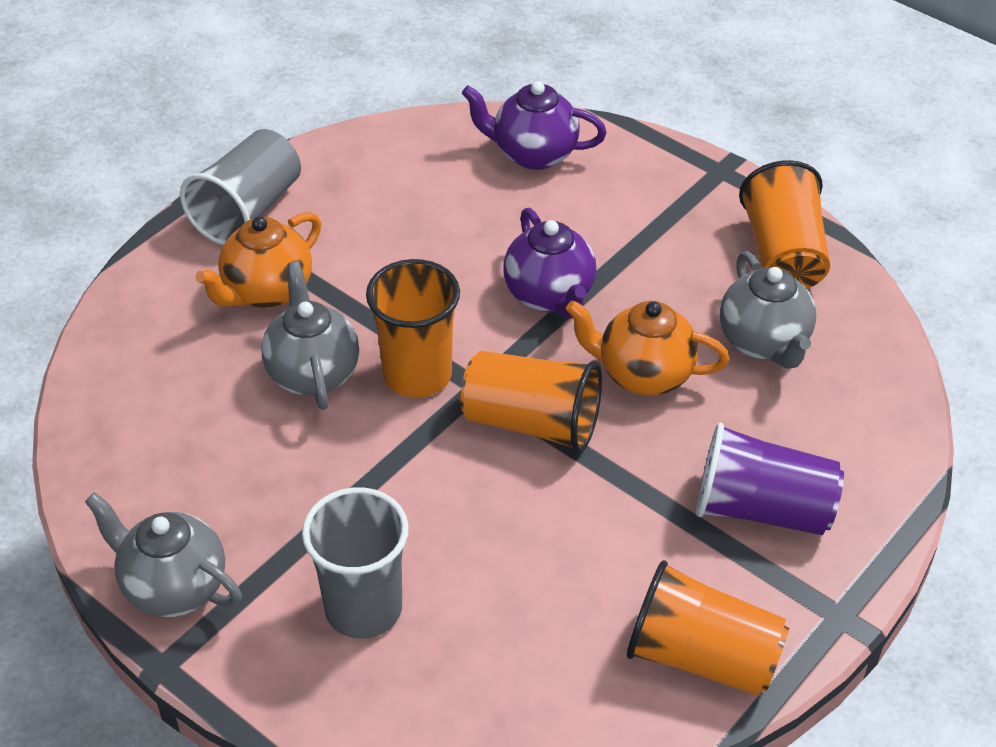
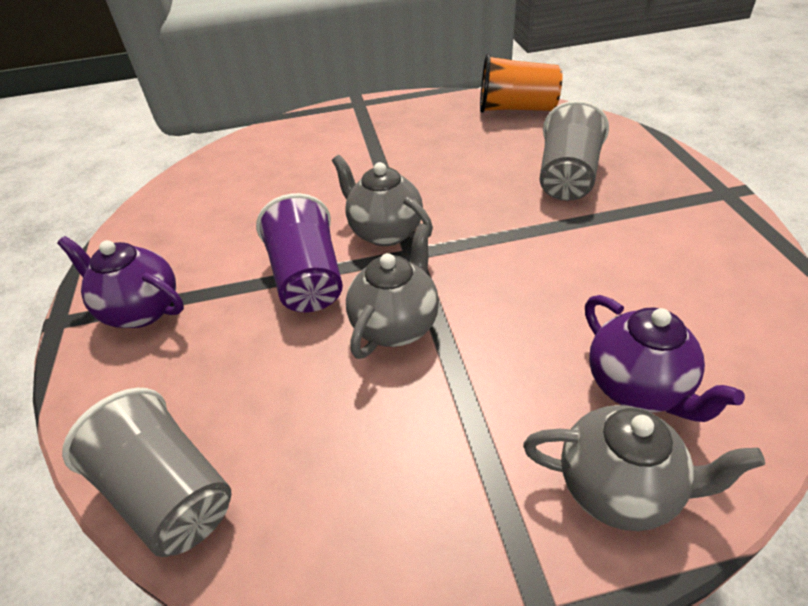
orange cup: [366,259,460,398] [460,351,602,453] [627,560,789,696] [739,160,830,289] = 4 -> [480,54,563,113] = 1
orange teapot: [195,212,321,308] [566,300,730,396] = 2 -> none = 0

